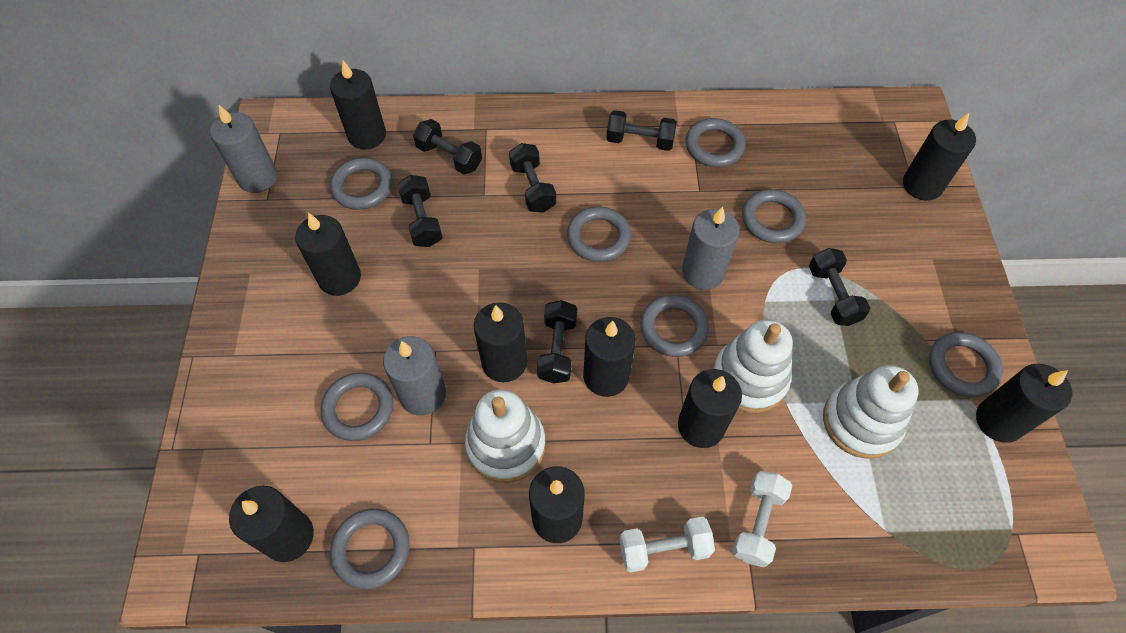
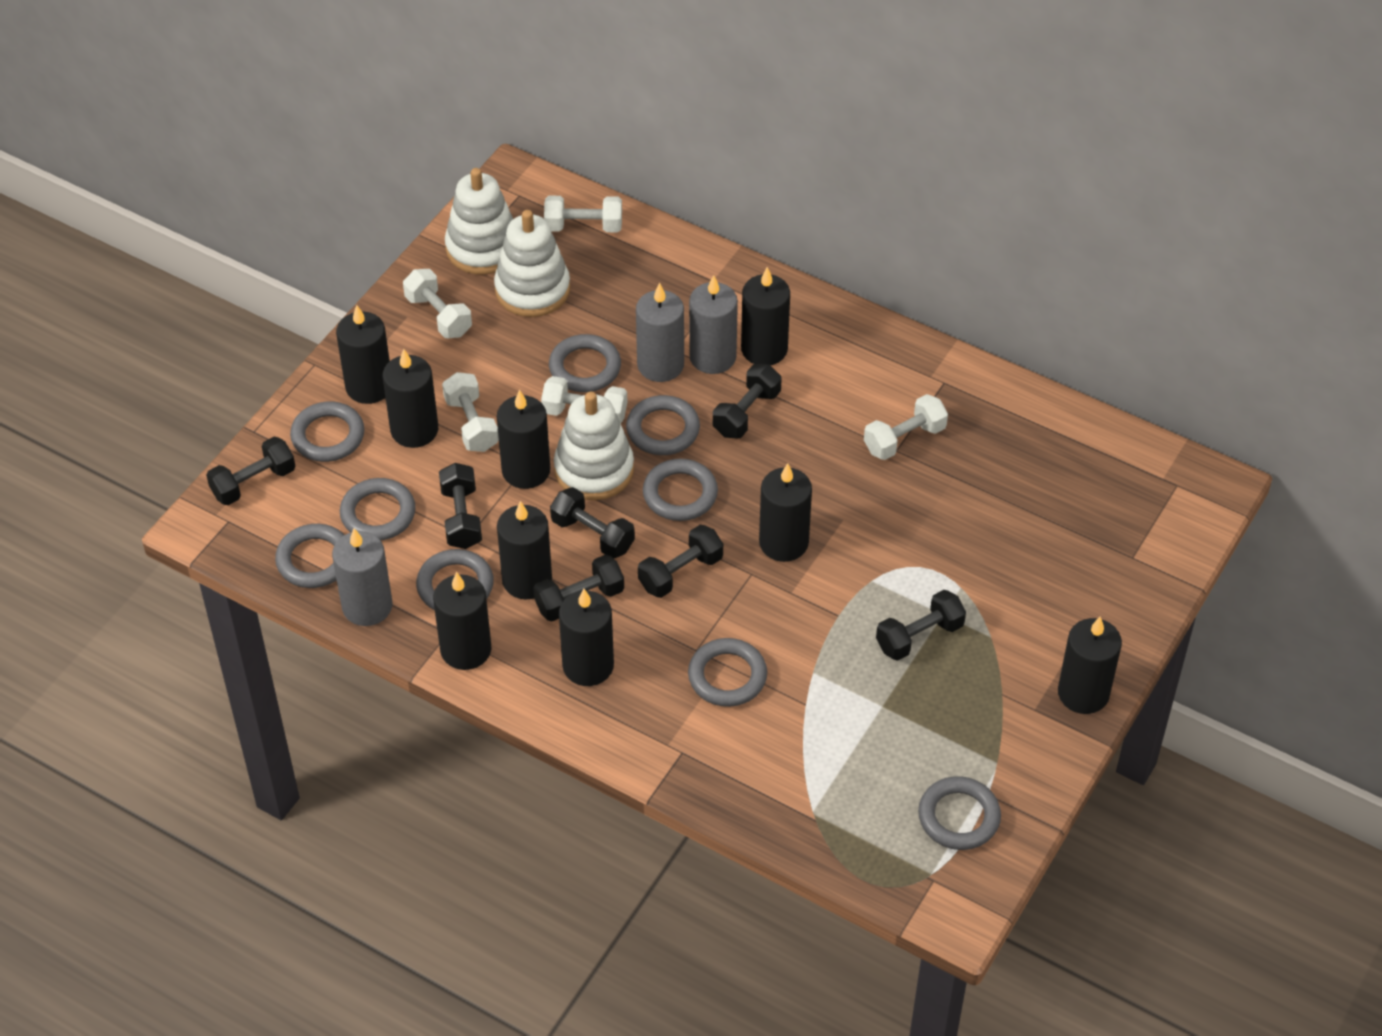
black dumbbell: [397,175,443,247] [413,119,482,174] [509,143,556,213] [537,300,577,383] [606,110,677,151] [809,248,870,326] = 6 -> [206,437,296,505] [439,463,482,549] [533,555,624,621] [550,487,635,558] [638,525,723,598] [713,364,782,438] [876,590,966,661] = 7
grey ring: [321,373,394,441] [330,158,393,210] [330,509,410,589] [567,207,631,262] [640,295,709,357] [686,118,746,167] [742,189,806,243] [929,332,1003,397] = 8 -> [275,524,344,588] [290,401,365,462] [340,478,416,540] [416,549,494,610] [549,334,621,392] [626,395,700,455] [643,459,718,521] [688,638,767,707] [918,776,1001,850] = 9
white dumbbell: [620,517,715,573] [732,471,792,568] = 2 -> [403,269,472,338] [442,372,499,452] [541,376,627,424] [544,196,622,232] [864,394,948,460] = 5

